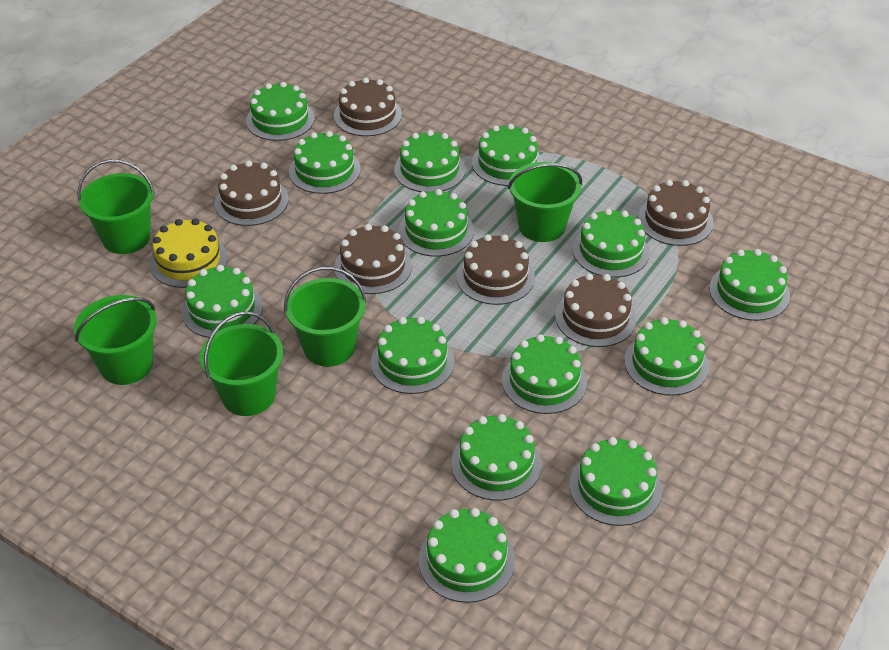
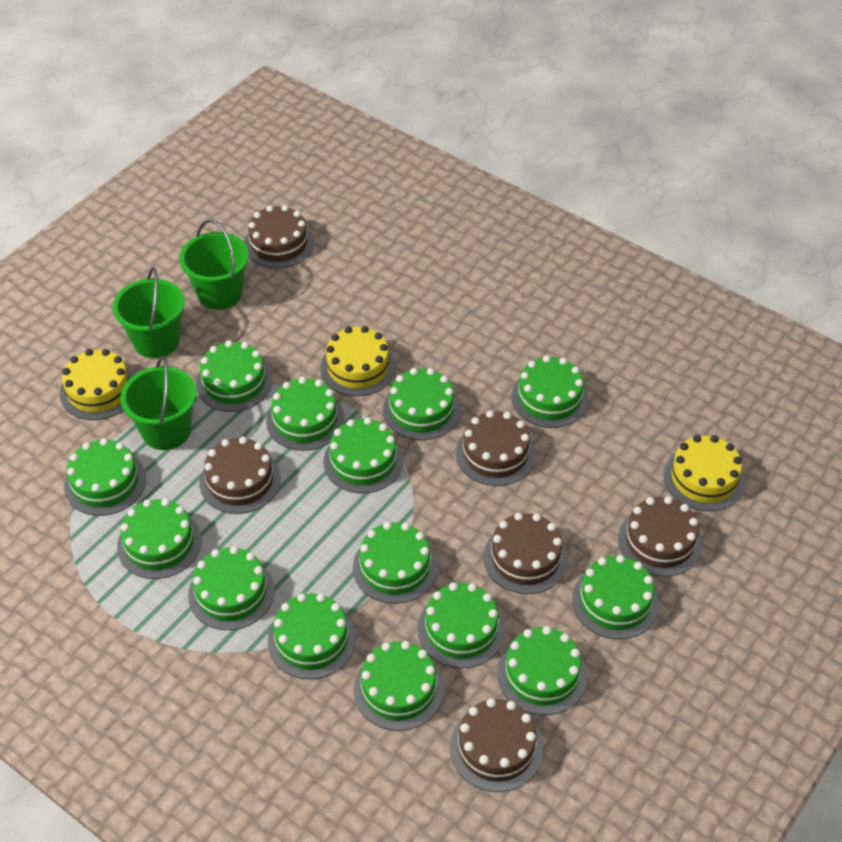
green bucket: [74,295,157,385] [77,159,155,254] [200,311,283,416] [284,267,367,367] [508,162,582,242] = 5 -> [113,267,185,358] [120,355,197,450] [179,219,249,310] = 3
yellow cake: [149,218,228,288] = 1 -> [60,349,134,420] [320,326,396,396] [664,435,745,511] = 3

